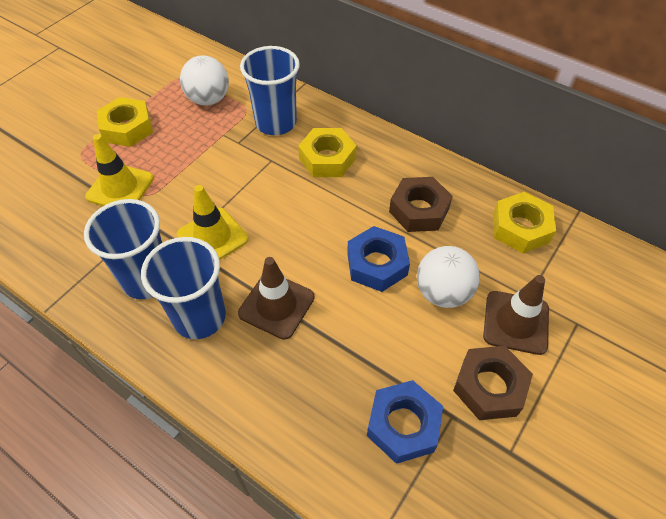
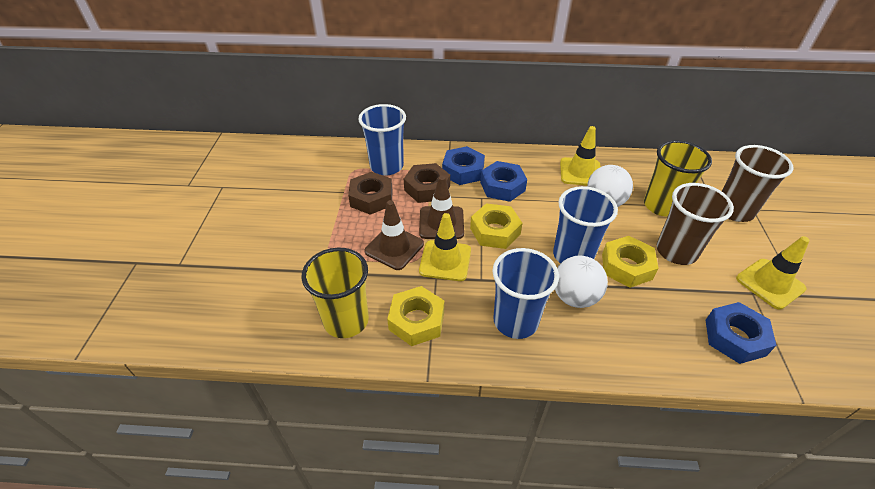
blue nut: [347,226,410,292] [367,380,443,464] = 2 -> [442,146,485,185] [480,161,527,202] [706,302,777,364] = 3
brown cup: none = 0 -> [657,183,734,265] [722,145,794,222] = 2
yellow cup: none = 0 -> [302,248,369,338] [644,140,712,217] = 2
yellow traffic cone: [85,134,154,206] [177,185,248,260] = 2 -> [419,213,471,281] [560,126,601,186] [736,236,810,310] = 3

